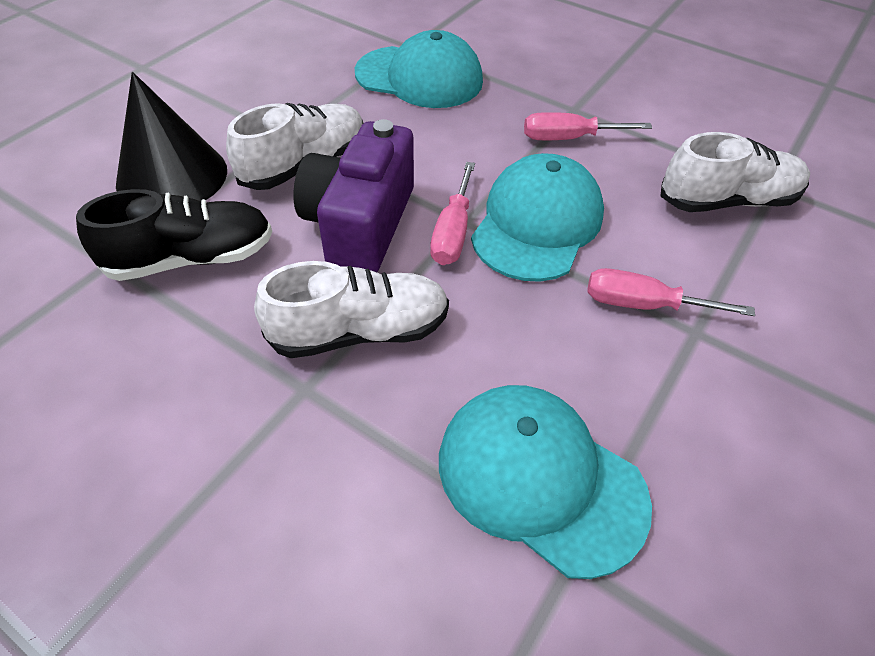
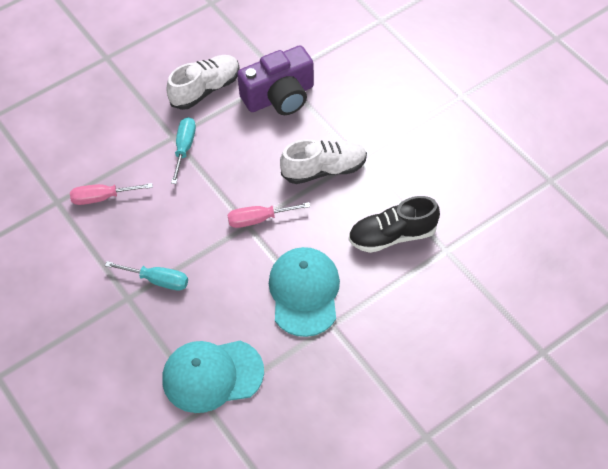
black cone: [116,72,227,201] = 1 -> none = 0
pink screwdriver: [430,162,475,265] [524,112,652,140] [587,268,755,316] = 3 -> [70,183,153,205] [227,202,310,228] = 2
turquoise cap: [355,30,483,108] [439,385,652,579] [471,153,604,282] = 3 -> [162,341,264,413] [269,247,340,337] = 2
turquoise screwdriver: none = 0 -> [105,261,188,291] [171,117,196,184] = 2
white shoe: [226,103,364,190] [254,261,449,358] [660,132,810,212] = 3 -> [167,55,240,110] [280,139,367,184] = 2

